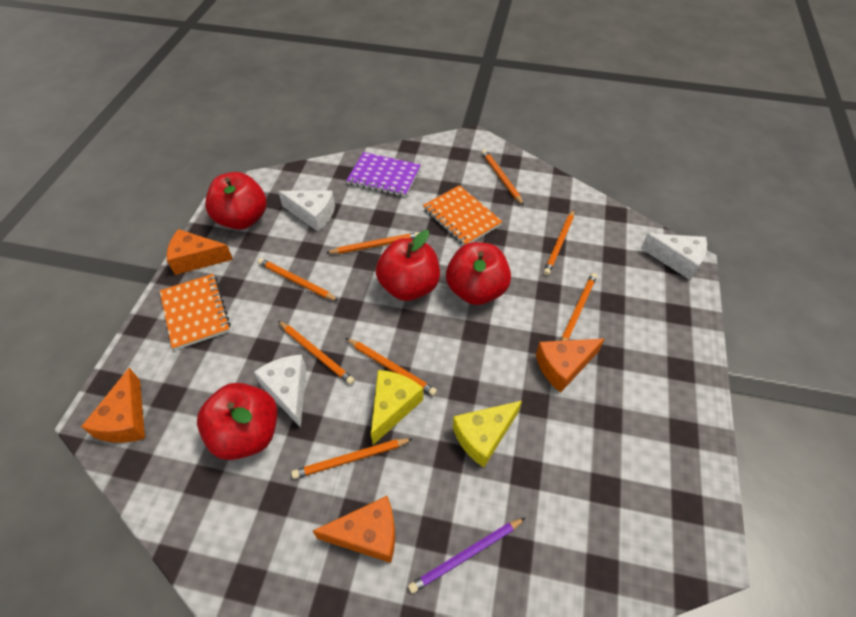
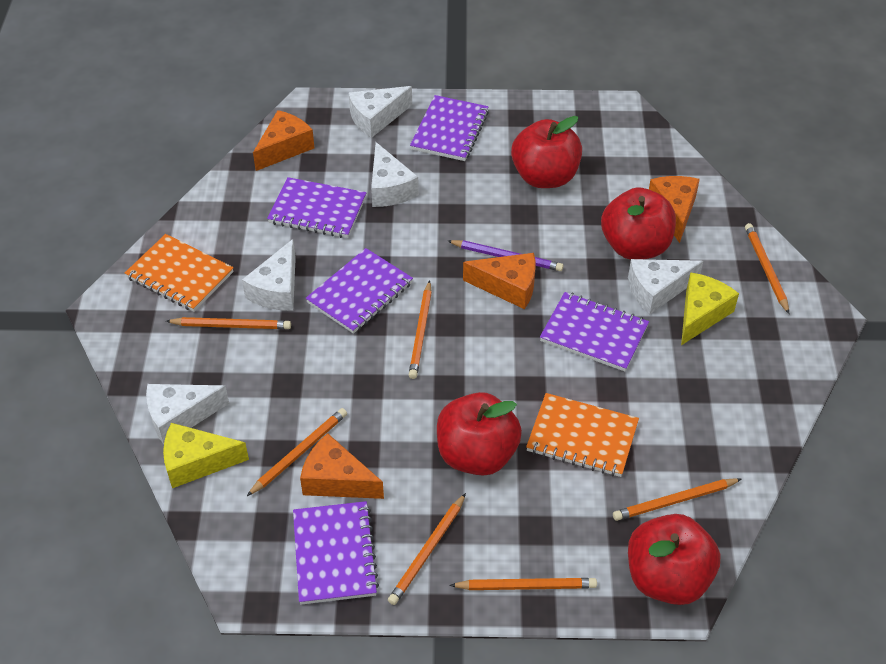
orange pencil: [258,258,339,301] [278,321,355,385] [291,438,413,479] [326,232,419,254] [346,338,437,396] [482,149,524,206] [544,210,574,275] [561,273,597,341] = 8 -> [166,317,291,329] [247,408,347,496] [388,493,466,605] [409,280,432,379] [449,578,597,590] [613,478,741,521] [745,223,789,314] = 7
purple notebook: [346,152,421,197] = 1 -> [267,177,366,238] [293,501,379,605] [306,248,413,334] [410,95,489,161] [540,292,649,371] = 5
white cheese: [254,355,306,428] [278,191,335,232] [641,233,707,280] = 3 -> [146,384,229,444] [242,239,296,311] [349,86,412,138] [371,142,419,207] [628,259,703,315] = 5

